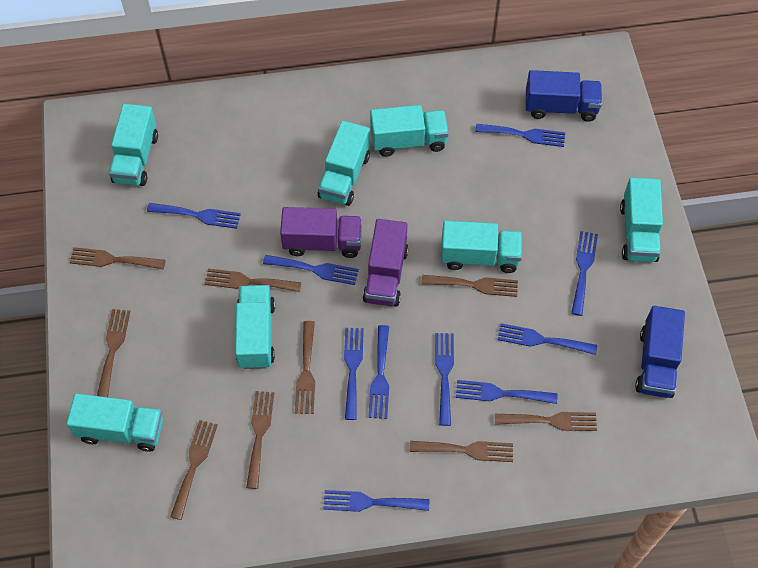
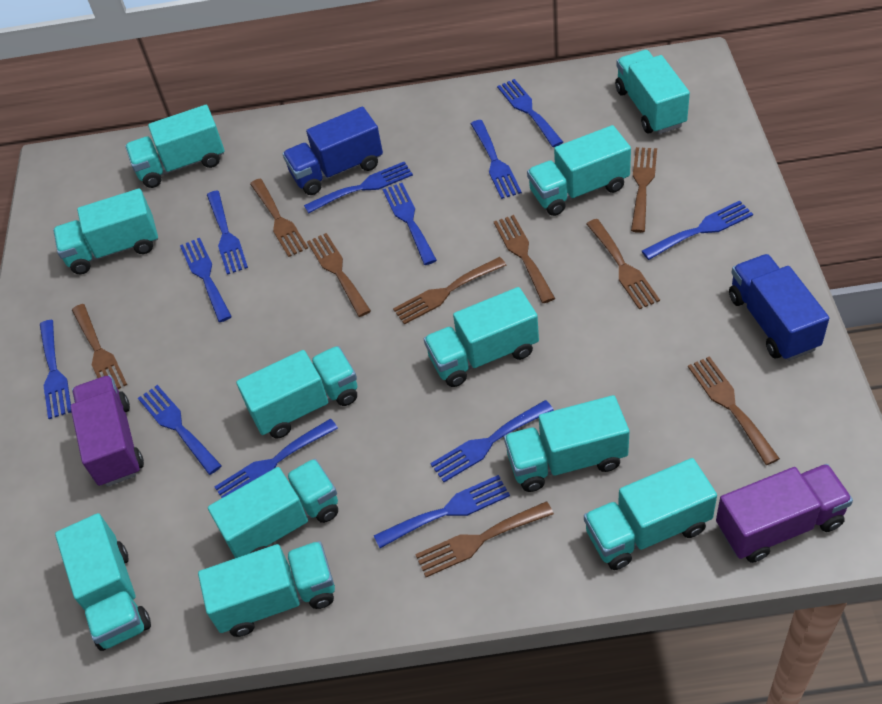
blue fork: [147,203,241,229] [263,255,359,285] [323,490,429,512] [344,328,364,420] [368,325,389,419] [435,333,454,426] [456,380,557,404] [475,124,565,147] [498,323,597,355] [571,231,598,316] = 10 -> [40,320,71,419] [138,385,222,475] [180,238,232,322] [207,190,248,275] [214,419,338,498] [304,162,413,214] [374,475,510,548] [382,183,437,265] [430,400,554,482] [471,120,522,199] [497,79,563,147] [642,201,753,260] = 12
turquoise truck: [66,393,163,452] [109,104,158,186] [235,285,275,369] [318,121,370,206] [370,105,449,157] [441,221,522,273] [620,177,663,262] = 7 -> [53,188,158,274] [55,513,151,651] [125,105,224,188] [198,541,335,637] [208,459,338,558] [236,346,357,438] [424,287,539,387] [504,395,629,492] [527,125,631,216] [584,458,717,570] [615,50,690,134] = 11

